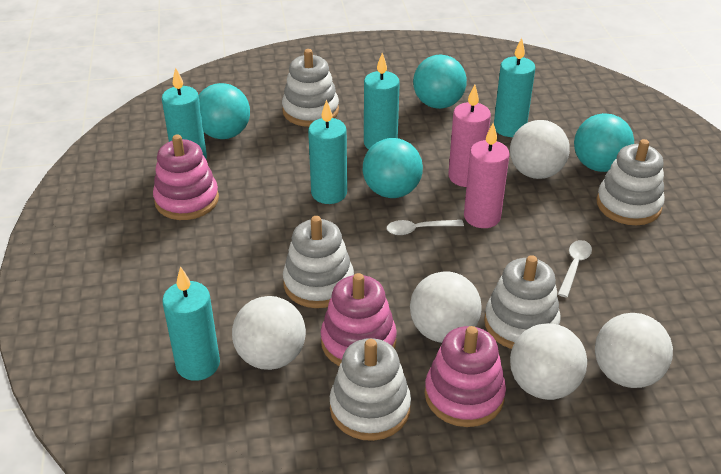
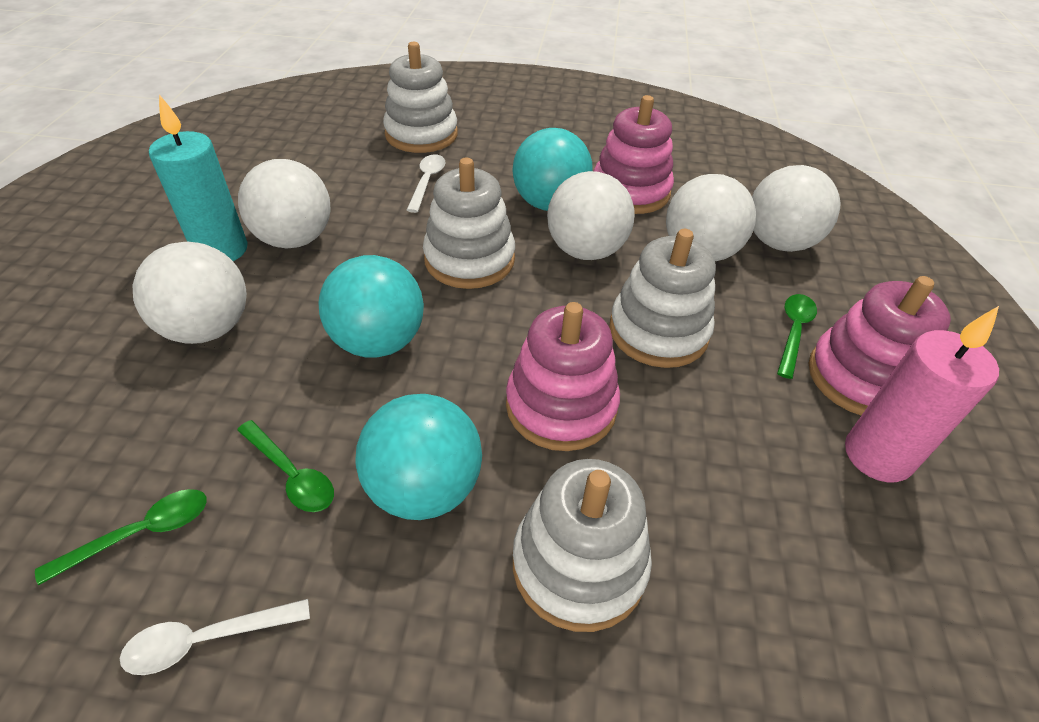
green spoon: none = 0 -> [35,489,207,585] [237,420,334,512] [777,294,817,379] = 3
pink candle: [448,85,491,187] [464,123,510,228] = 2 -> [845,306,999,482] = 1
turquoise ball: [199,83,250,139] [363,138,423,198] [413,54,467,109] [574,113,634,172] = 4 -> [319,255,424,358] [355,394,482,520] [513,128,593,211] = 3
turquoise candle: [162,67,207,159] [162,266,220,381] [308,99,347,204] [364,53,400,150] [494,38,535,137] = 5 -> [149,94,248,261] = 1
white stacking toy: [282,49,339,127] [283,216,354,308] [330,338,411,441] [484,255,561,349] [596,139,665,225] = 5 -> [383,42,458,153] [423,158,515,289] [513,459,652,632] [609,229,716,368] = 4

